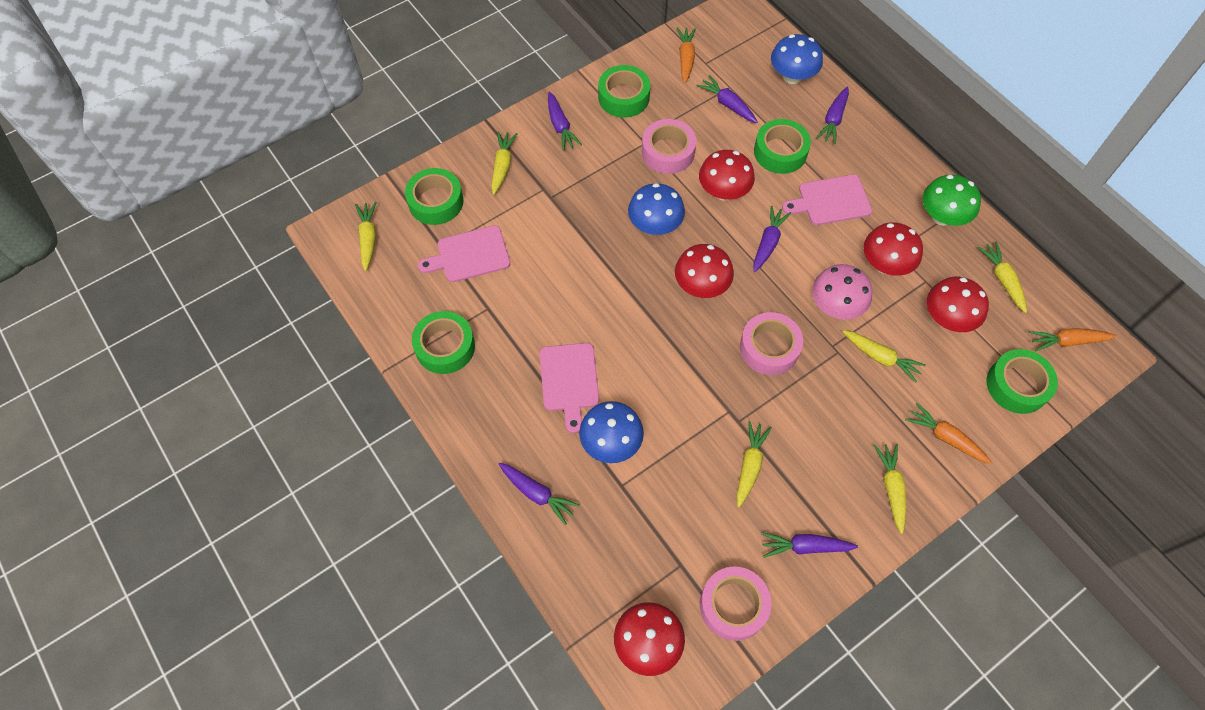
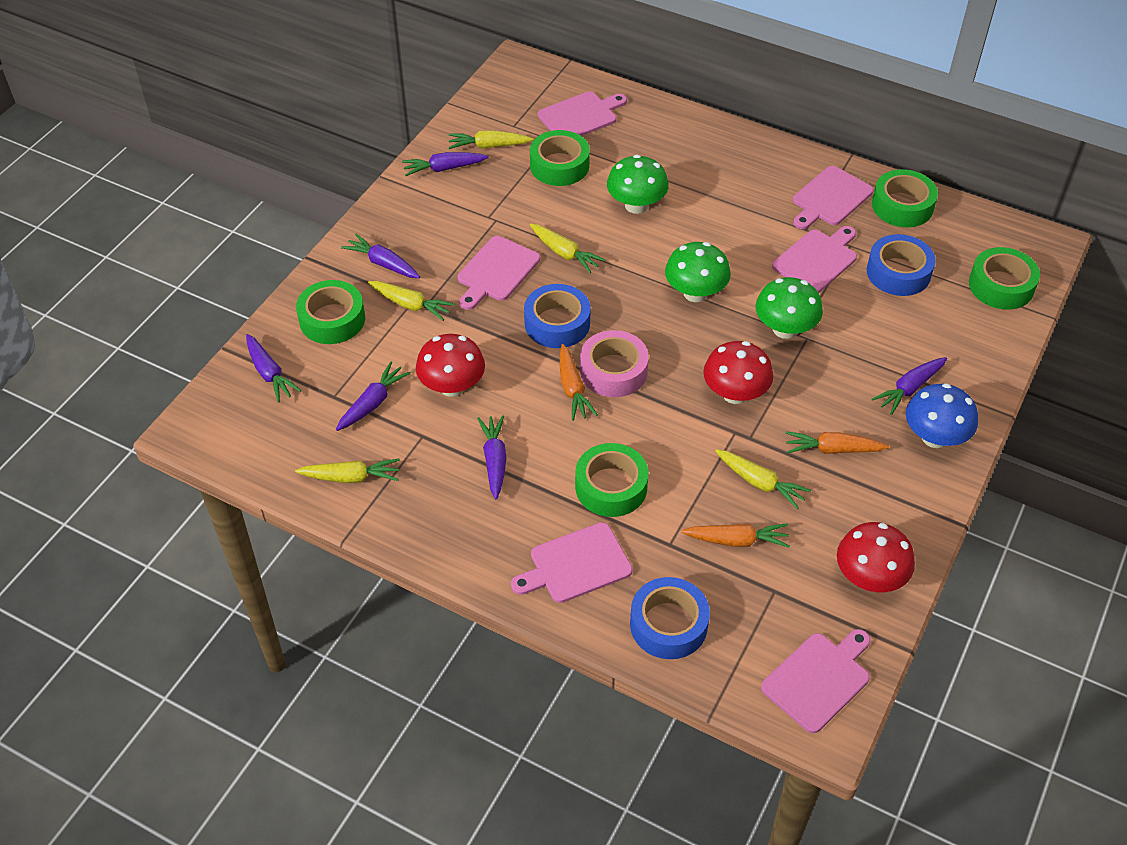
blue mushroom: [579,401,644,463] [628,183,685,235] [771,34,823,84] = 3 -> [906,383,978,448] = 1
blue tape: none = 0 -> [524,284,591,348] [630,577,710,659] [867,234,936,296] = 3
green mushroom: [923,175,981,226] = 1 -> [607,155,669,214] [665,242,731,302] [755,277,823,339] = 3
pink cutting board: [418,225,510,282] [540,343,599,433] [782,175,872,225] = 3 -> [458,236,540,310] [511,522,632,603] [538,91,627,136] [761,629,870,733] [772,226,857,293] [793,166,874,229] = 6
pink mushroom: [812,264,872,320] = 1 -> none = 0
pink tape: [642,119,696,174] [700,566,771,641] [740,312,803,375] = 3 -> [580,330,649,397] = 1
red mushroom: [614,602,685,676] [675,244,734,298] [699,150,755,201] [864,222,923,276] [927,277,989,332] = 5 -> [416,334,485,397] [703,341,773,404] [837,522,915,593] = 3
yellow carrot: [355,202,377,271] [491,131,517,195] [736,421,772,507] [842,330,926,382] [874,444,906,534] [977,241,1027,313] = 6 -> [295,459,400,483] [368,281,455,321] [449,130,533,149] [530,224,606,273] [715,449,811,509] = 5

